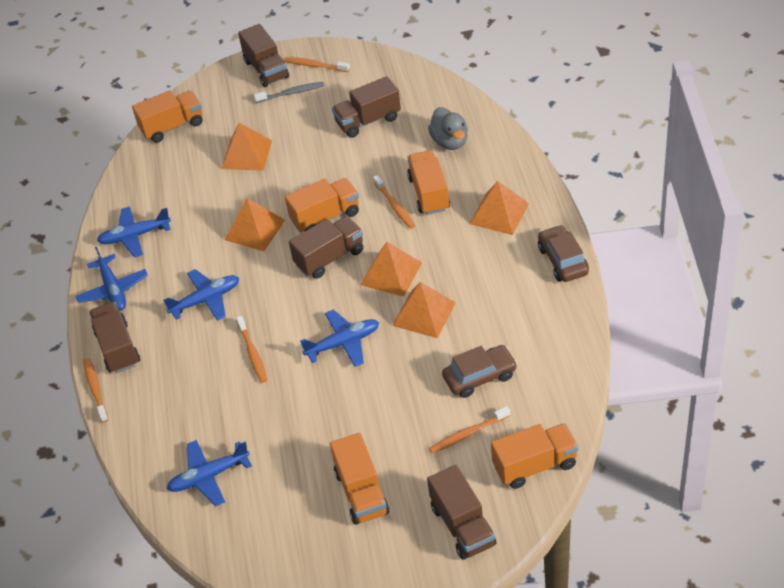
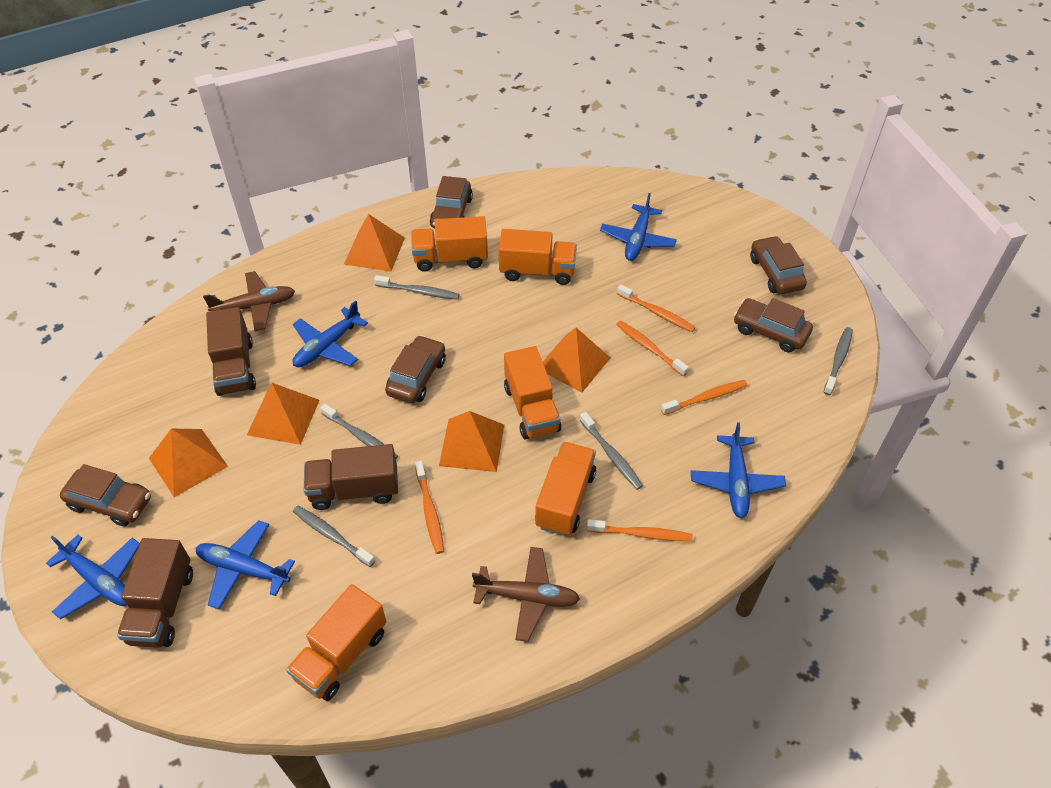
brown car: [442,345,518,398] [538,225,589,282] = 2 -> [60,464,151,527] [385,335,446,403] [430,176,473,228] [734,298,813,352] [750,236,807,294] = 5
brown plane: none = 0 -> [203,271,295,331] [472,547,580,642] = 2
brown truck: [89,302,140,373] [238,24,289,87] [289,216,363,279] [332,76,401,138] [427,465,496,560] = 5 -> [117,538,193,648] [206,307,256,396] [304,444,398,510] = 3
grey duck: [428,107,468,150] = 1 -> none = 0
grey toothbrush: [254,82,325,103] = 1 -> [293,506,375,567] [320,404,398,459] [374,275,460,300] [580,412,643,490] [824,327,853,395] = 5

